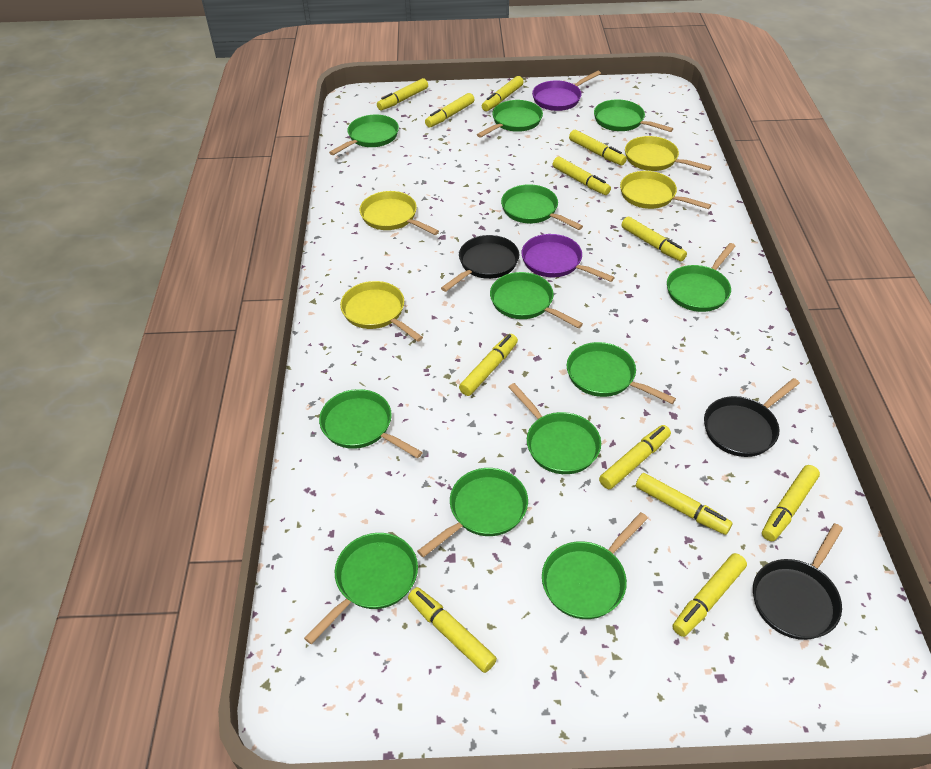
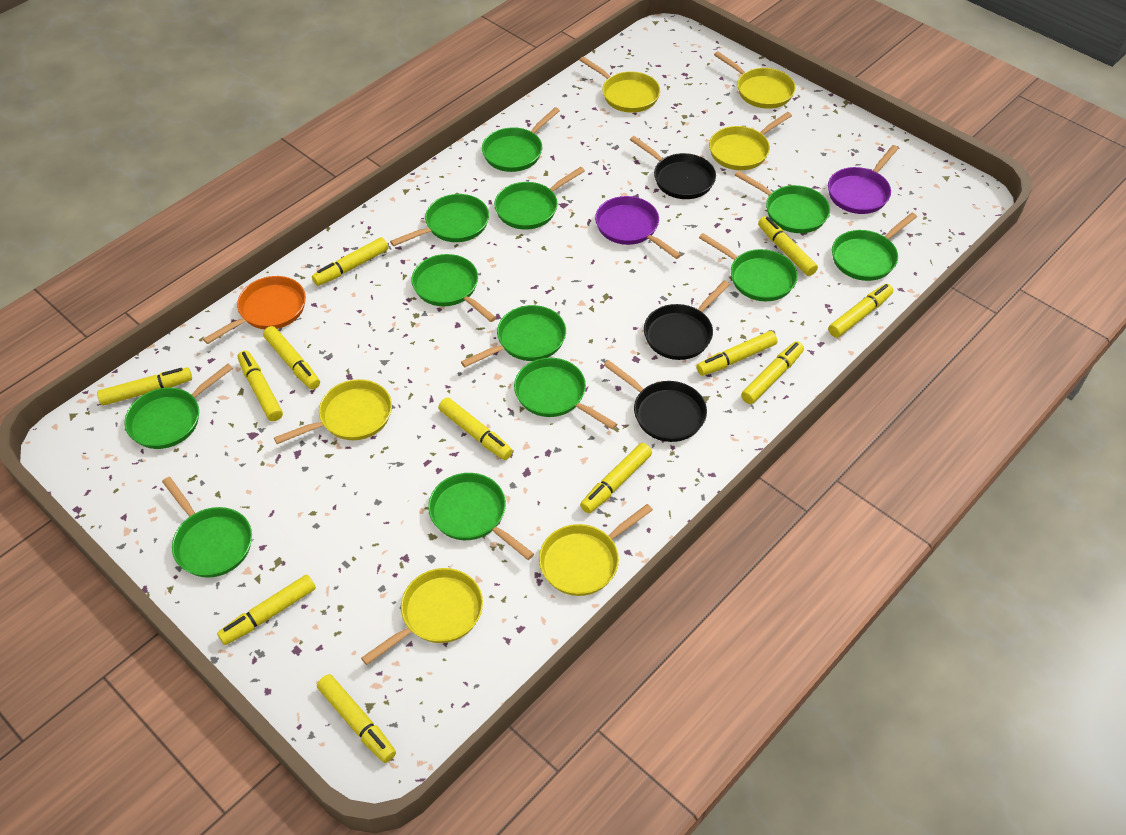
orange pan: none = 0 -> [203,276,306,344] = 1
yellow pan: [340,281,423,342] [360,191,439,235] [620,171,711,209] [625,136,712,171] = 4 -> [274,379,392,444] [361,568,483,665] [539,504,653,596] [580,56,660,113] [709,112,792,170] [714,51,796,109] = 6

